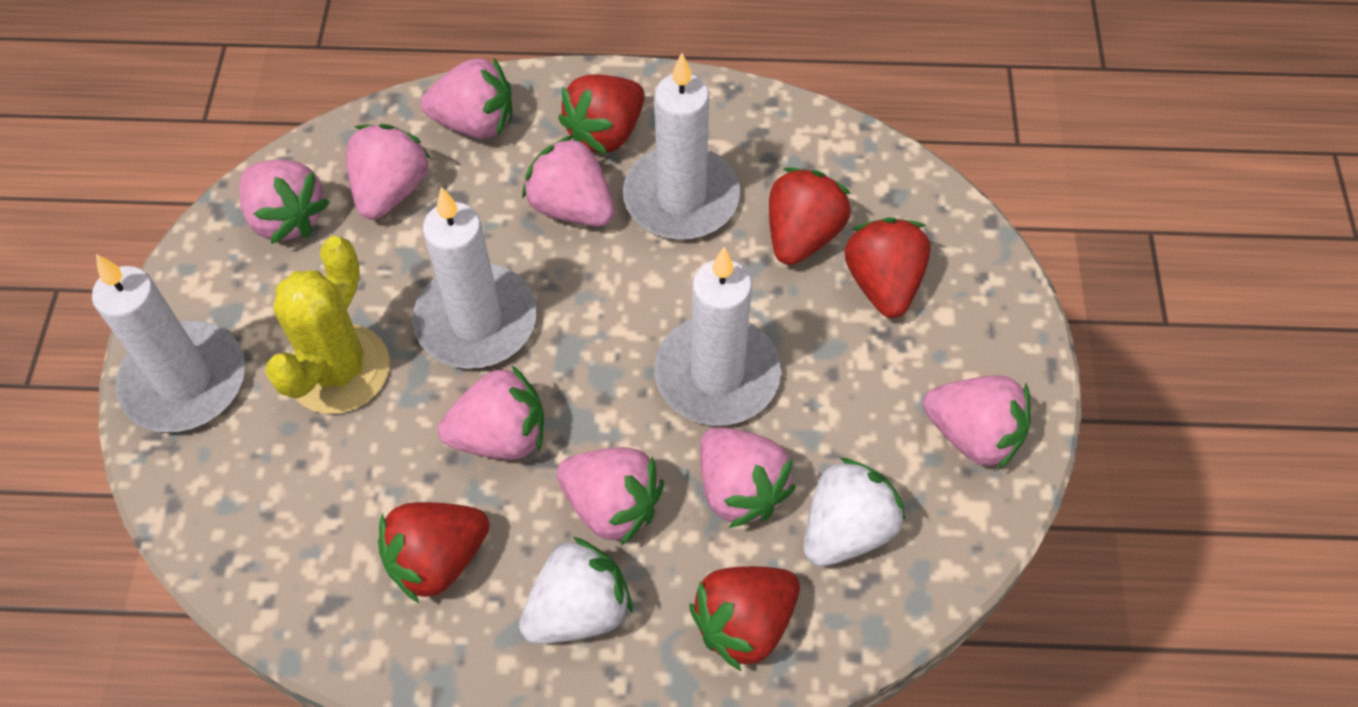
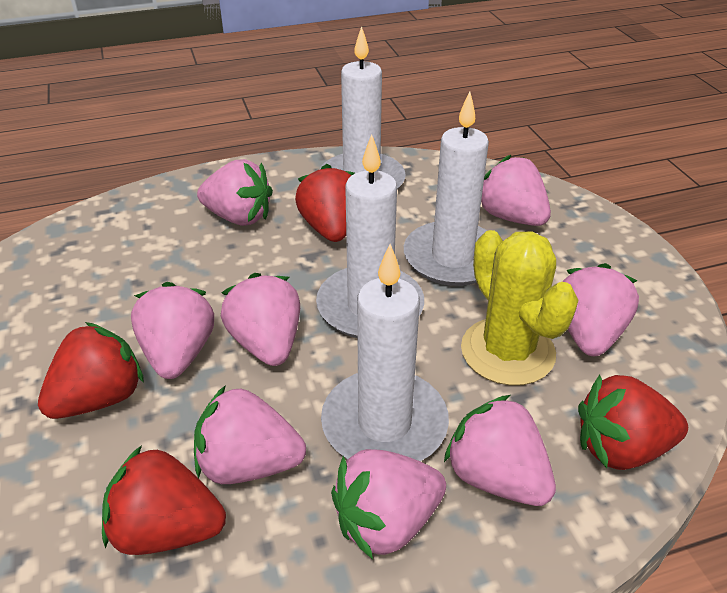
red strawberry: [378,502,490,603] [558,74,645,155] [689,566,800,671] [769,168,851,265] [845,218,931,318] = 5 -> [38,322,144,419] [102,445,226,555] [295,164,355,242] [578,374,688,470] = 4
white strawberry: [519,537,632,644] [804,457,905,566] = 2 -> none = 0

